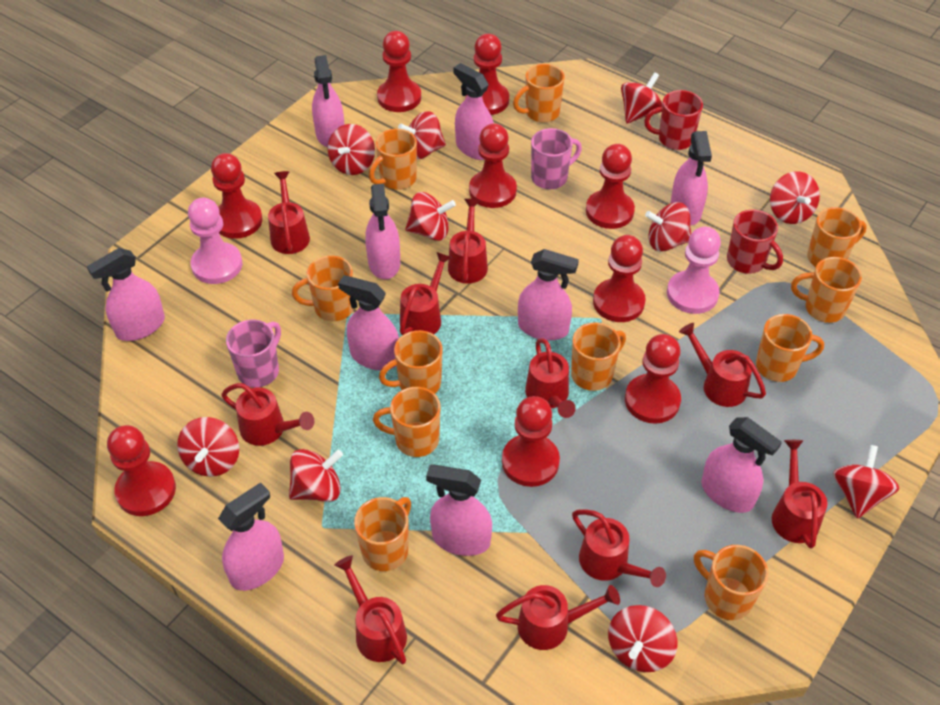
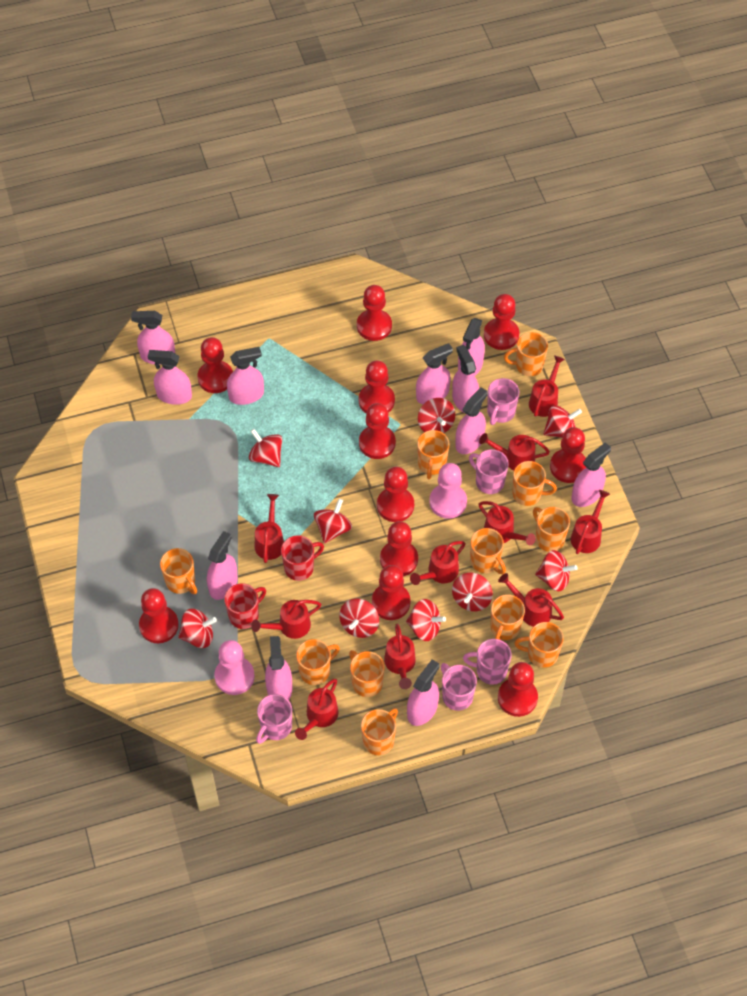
pink mug: [226,320,281,388] [531,128,582,189] = 2 -> [256,694,292,744] [441,663,477,711] [463,639,512,685] [469,449,509,494] [487,378,519,425] = 5
pink spray bottle: [87,248,165,341] [218,482,284,591] [312,55,344,148] [338,275,399,370] [365,184,400,279] [426,464,492,556] [453,63,494,160] [518,249,579,341] [670,131,712,226] [701,417,782,513] = 10 -> [131,311,175,365] [148,350,192,405] [207,531,238,600] [227,347,264,405] [265,636,292,700] [407,659,440,726] [416,343,453,404] [452,345,479,413] [455,387,488,454] [458,318,485,376] [572,442,611,507] = 11
red pawn: [107,425,176,516] [211,153,263,239] [377,31,421,112] [465,34,509,115] [469,123,517,208] [502,396,560,487] [586,144,635,229] [593,235,646,322] [625,334,681,424] = 9 -> [139,588,179,643] [197,337,233,393] [357,285,392,341] [359,360,395,413] [359,403,396,459] [372,565,411,620] [377,467,414,522] [380,521,418,576] [484,294,519,350] [498,662,538,717] [550,427,586,483] = 11
red spinning top: [177,417,239,477] [289,449,343,502] [328,124,375,175] [398,111,446,160] [405,192,456,241] [608,605,677,672] [621,72,662,123] [645,202,691,252] [770,171,820,224] [833,445,900,519] = 10 -> [178,609,217,648] [249,429,282,467] [314,499,352,544] [339,599,379,638] [406,599,446,641] [418,398,455,433] [452,573,493,612] [535,550,578,592] [543,405,582,438] = 9

